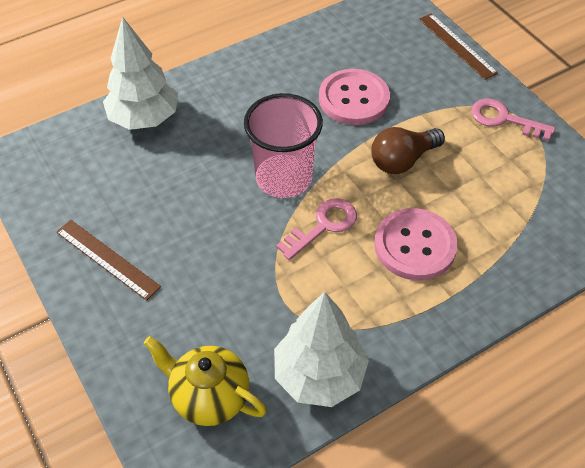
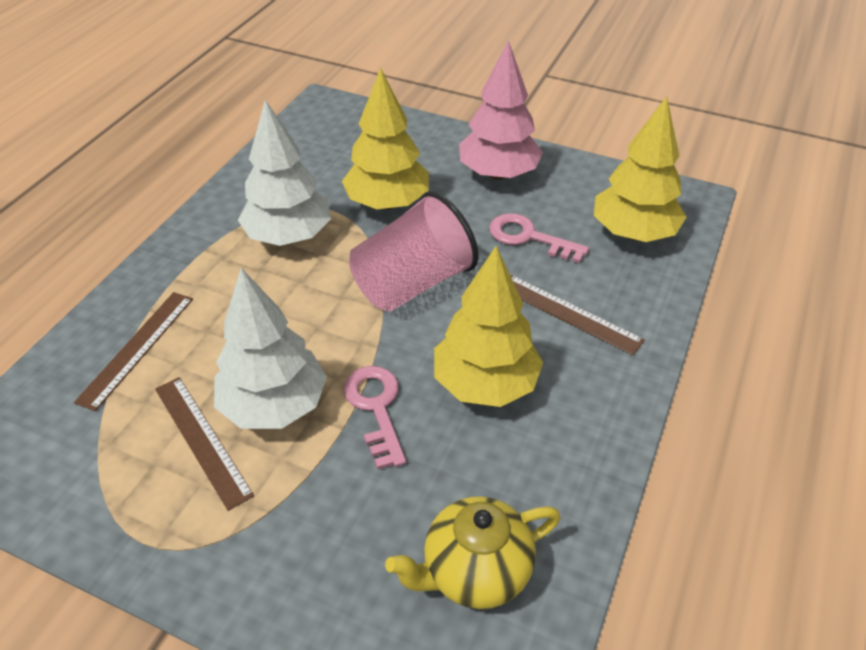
brown light bulb: [371,127,445,174] = 1 -> none = 0
brown ruler: [56,220,161,301] [419,13,498,80] = 2 -> [74,292,193,411] [155,377,254,511] [511,275,645,355] = 3
pink button: [319,69,390,125] [374,208,458,280] = 2 -> none = 0
pink tree: none = 0 -> [459,40,543,180] = 1
yellow tree: none = 0 -> [342,68,429,210] [434,246,543,407] [594,96,686,242] = 3

